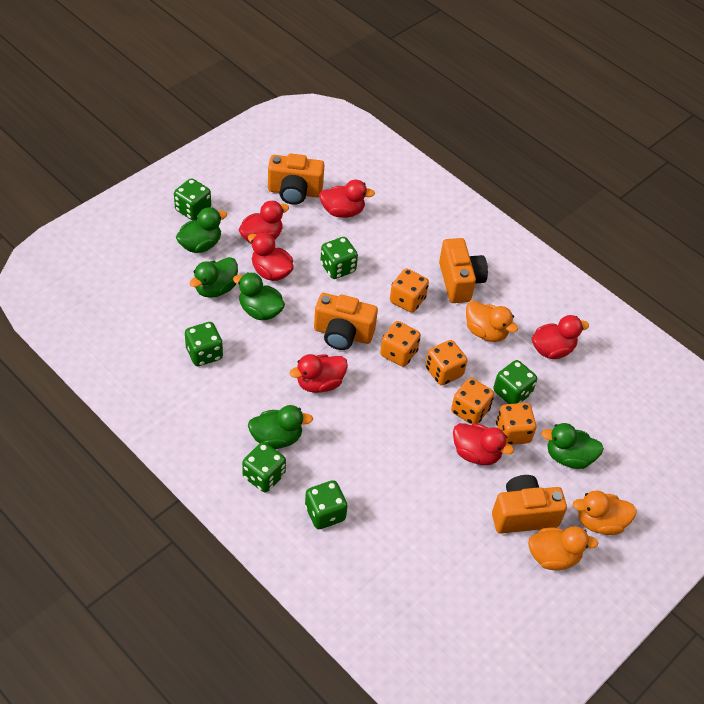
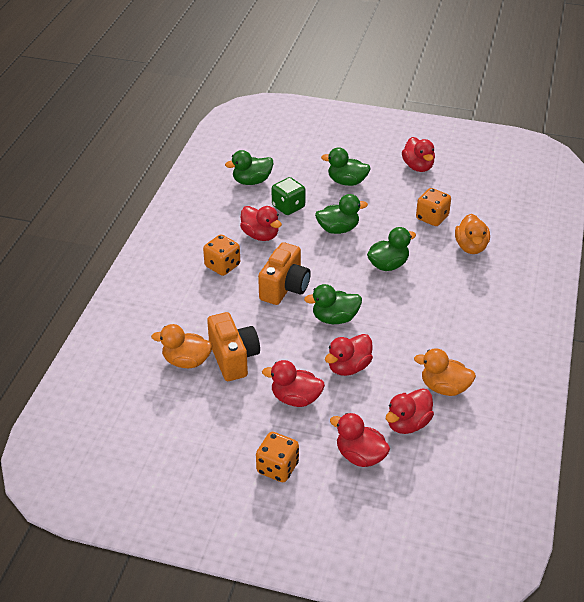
green dice: [174,178,211,220] [185,322,223,366] [242,442,286,493] [305,480,348,529] [320,237,358,279] [493,360,537,404] = 6 -> [272,177,306,215] = 1
orange camera: [268,153,324,205] [314,293,378,350] [439,238,488,303] [492,475,567,534] = 4 -> [207,312,260,381] [258,242,311,305] = 2
orange dice: [380,321,421,367] [390,268,429,313] [425,340,467,385] [451,378,494,425] [496,403,536,445] = 5 -> [203,235,240,276] [256,432,299,482] [416,188,451,226] = 3

